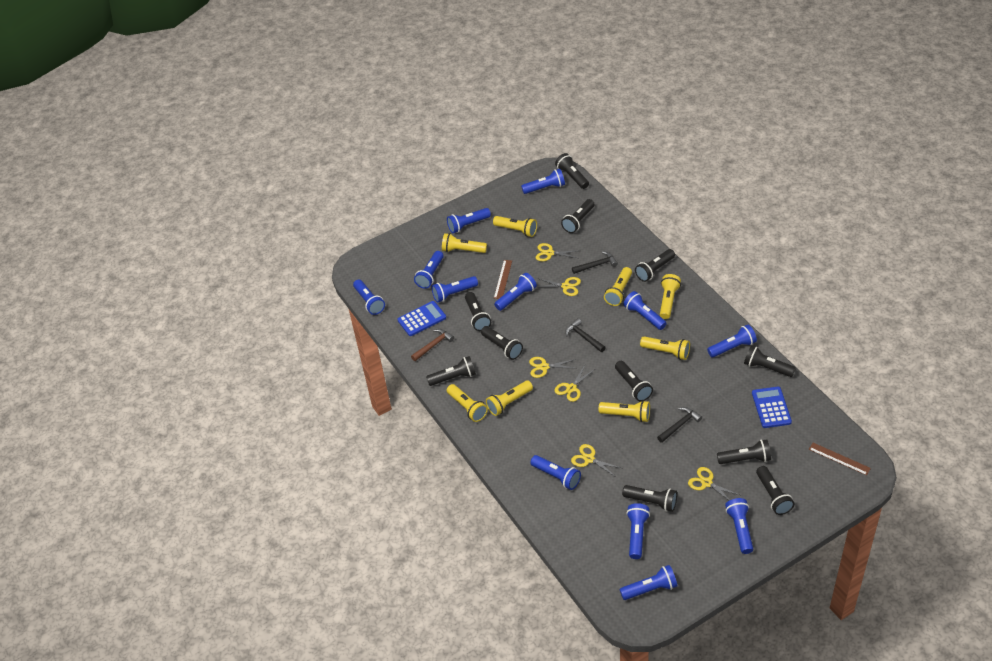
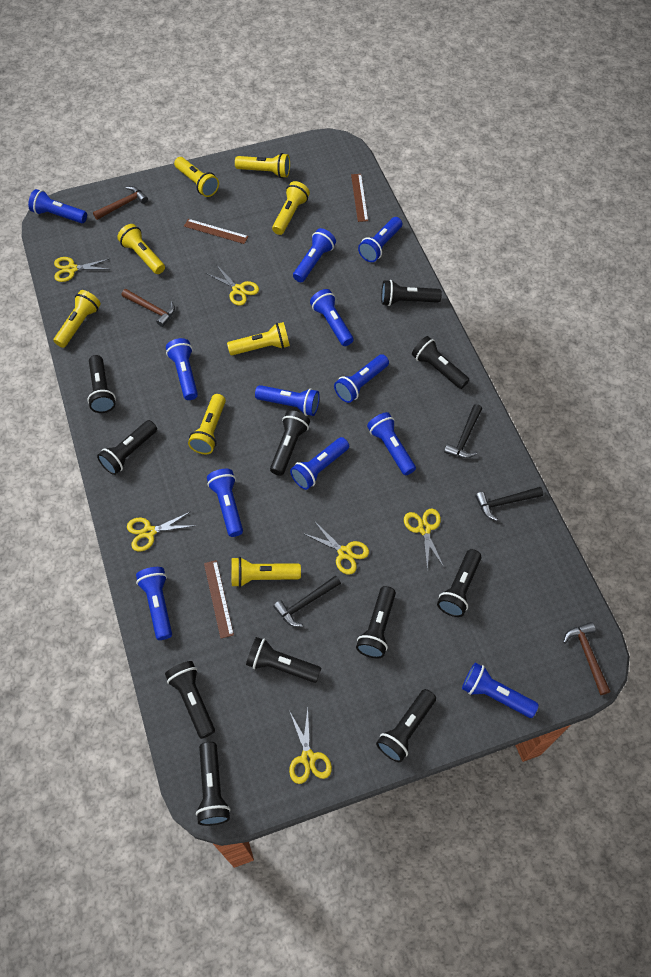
blue calculator: [397,301,446,336] [752,386,792,428] = 2 -> none = 0
brown hammer: [411,329,454,361] = 1 -> [93,186,148,220] [122,289,175,327] [563,622,611,695] = 3
brown ruler: [494,260,512,299] [809,443,871,475] = 2 -> [184,219,248,244] [204,560,234,639] [351,174,368,222] = 3

